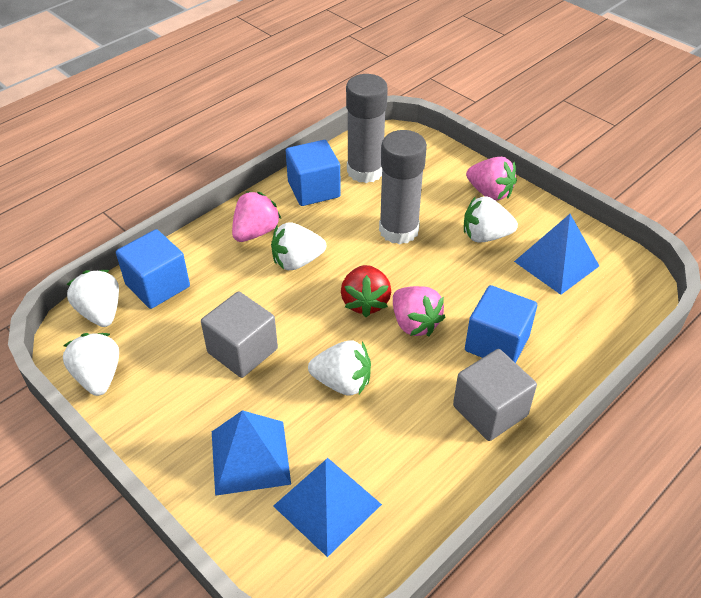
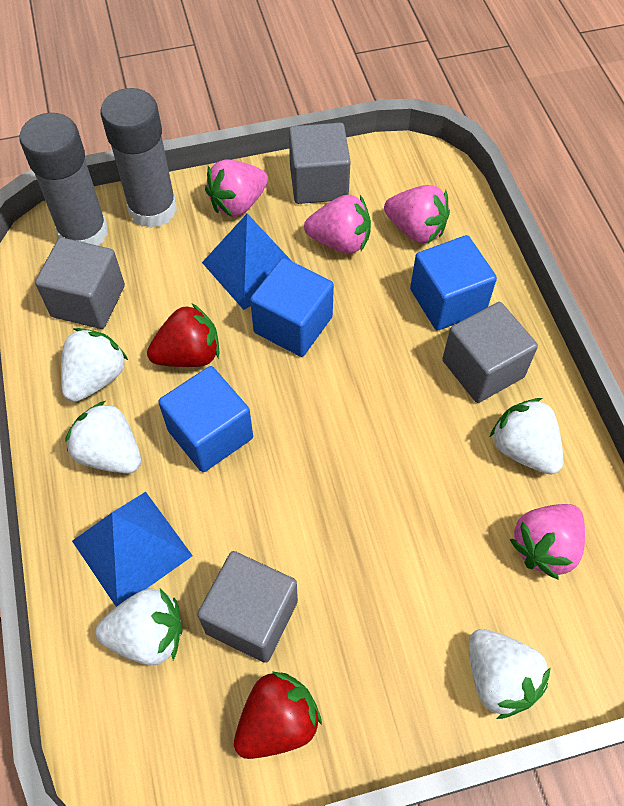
blue pyramid: [212,410,291,496] [273,458,382,557] [514,214,599,295] = 3 -> [72,492,193,607] [202,213,291,310] = 2
grey cube: [201,291,278,378] [453,349,537,441] = 2 -> [35,237,125,329] [197,551,298,663] [289,123,351,204] [442,302,538,403] = 4
pink strawberry: [232,191,281,242] [393,286,446,336] [466,157,517,201] = 3 -> [205,159,268,217] [304,195,371,254] [384,185,450,243] [509,504,585,580] = 4
red strawberry: [341,265,391,317] = 1 -> [147,303,219,367] [234,671,322,759] = 2

